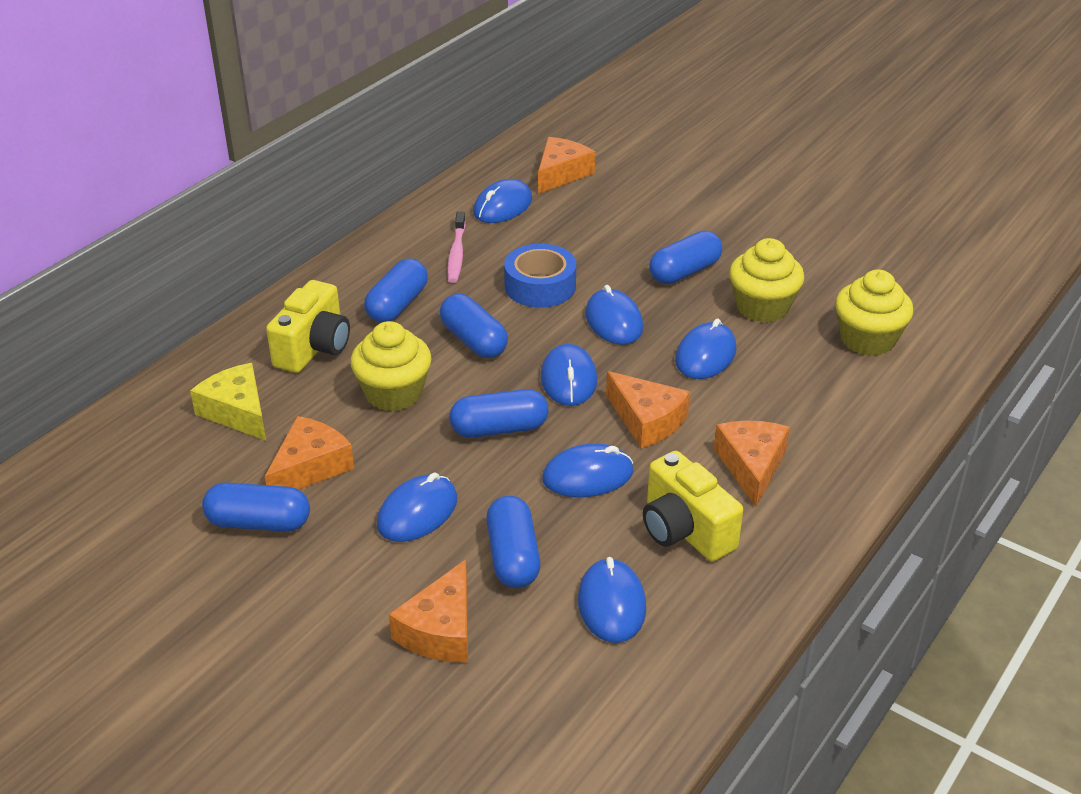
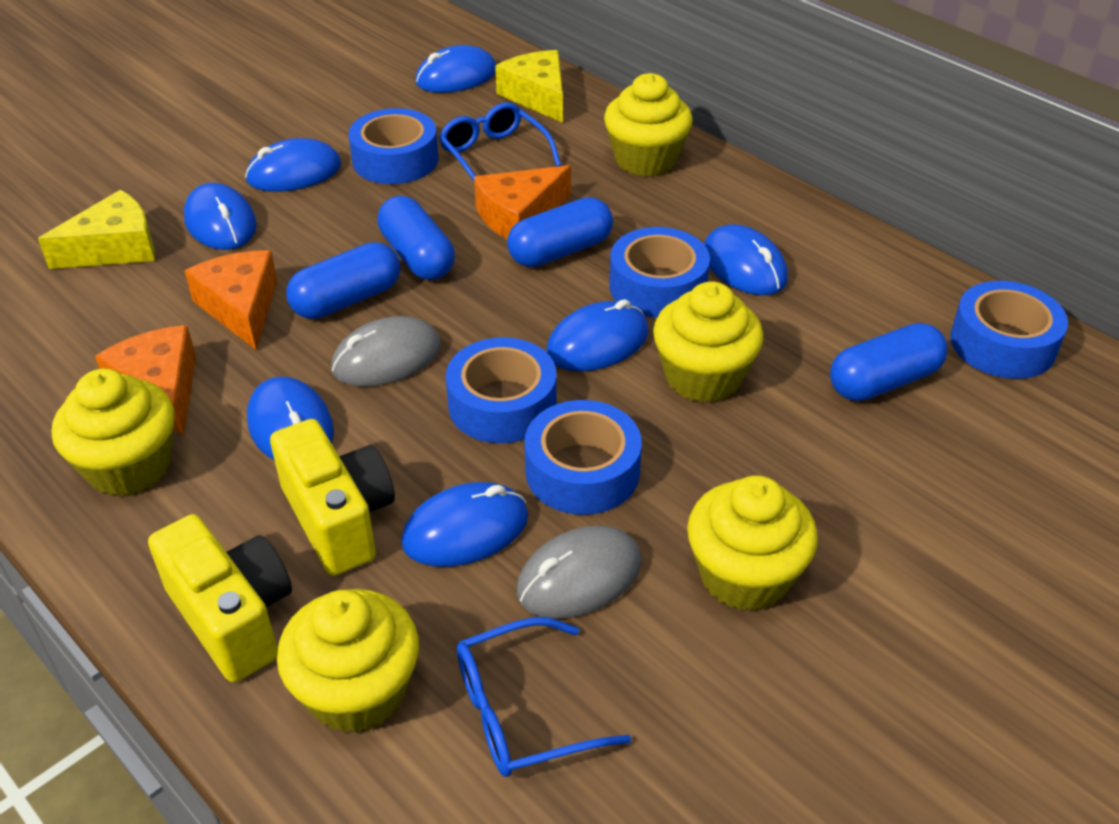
blue capsule: [202,482,310,532] [364,258,428,323] [440,294,508,358] [450,389,548,438] [486,496,540,588] [649,231,722,284] = 6 -> [286,242,400,319] [377,196,455,280] [507,197,613,267] [830,323,948,401] = 4
blue glasses: none = 0 -> [439,102,561,182] [457,617,631,777] = 2
blue tape: [504,244,576,308] = 1 -> [349,108,438,184] [446,337,557,443] [525,400,642,515] [609,227,710,318] [950,281,1068,379] = 5
grey mouse: none = 0 -> [331,316,441,387] [517,525,641,619] = 2
orange cheese: [265,416,354,490] [389,560,468,662] [538,137,595,194] [606,371,690,448] [714,421,790,507] = 5 -> [95,325,196,435] [185,250,277,350] [474,165,571,239] = 3
pink toothbrush: [447,211,466,283] = 1 -> none = 0
yellow cheese: [190,363,266,441] = 1 -> [38,190,155,269] [495,50,563,123] = 2
yellow cupcake: [350,321,432,411] [729,238,805,322] [835,270,913,356] = 3 -> [52,369,175,496] [277,589,419,733] [604,73,693,176] [653,281,764,403] [687,476,818,611] = 5

